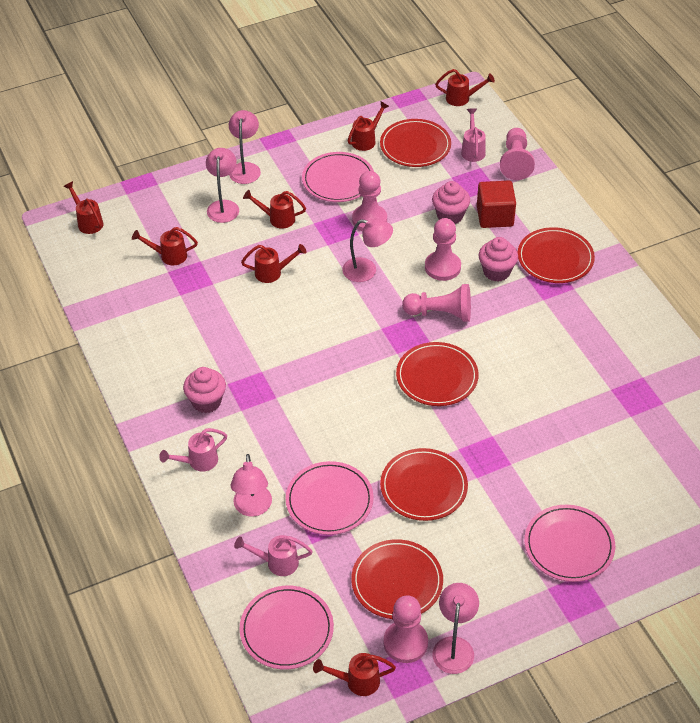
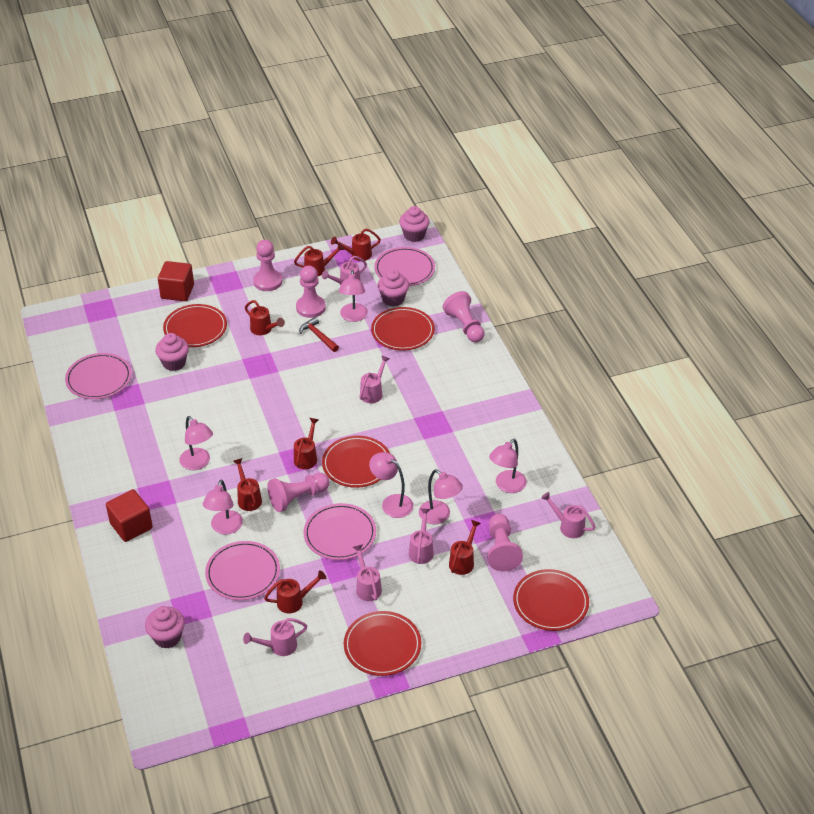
pink cupcake: [183,367,226,413] [432,181,470,224] [479,237,518,282] = 3 -> [145,606,185,649] [155,333,189,371] [377,270,409,307] [399,206,430,242] = 4
pink lamp: [206,148,239,223] [229,110,261,184] [230,454,272,517] [342,218,393,282] [432,583,479,674] = 5 -> [179,416,213,470] [203,480,243,535] [339,270,368,322] [369,452,413,518] [419,469,463,524] [489,439,527,493] = 6
pink watering can: [159,428,227,472] [234,535,313,576] [461,108,486,162] = 3 -> [243,618,307,656] [322,256,367,286] [353,544,382,601] [359,355,390,403] [409,508,434,564] [541,492,595,538] = 6
red cube: [477,181,516,228] = 1 -> [106,489,153,542] [158,261,194,301] = 2
red hammer: none = 0 -> [299,317,339,352] = 1

